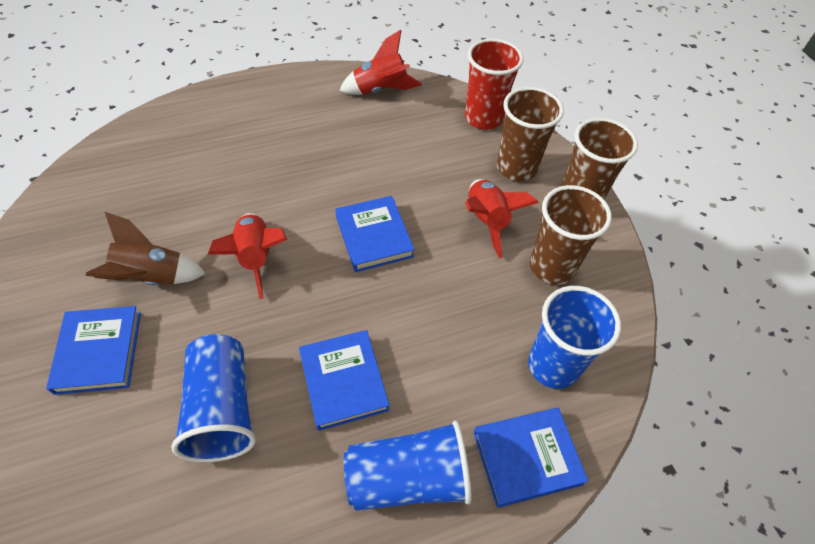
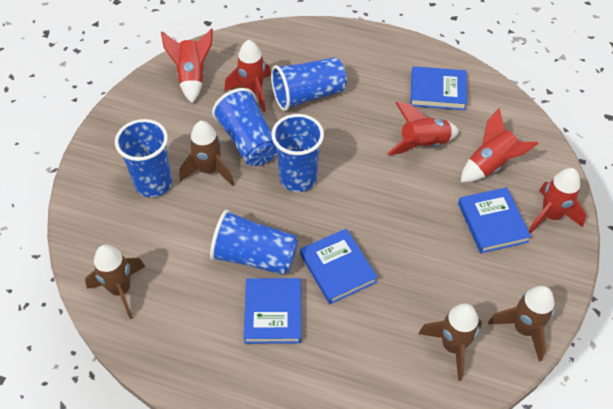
blue cup: [171,334,256,462] [344,420,471,511] [528,286,621,389] = 3 -> [115,119,172,198] [210,209,298,275] [212,88,277,166] [271,57,347,111] [271,114,324,192] = 5
brown cup: [497,87,564,181] [530,185,612,285] [562,118,638,200] = 3 -> none = 0
brown rocket: [86,212,206,286] = 1 -> [85,245,145,319] [180,121,234,186] [418,303,482,381] [488,286,555,362] = 4
red cup: [465,38,524,130] = 1 -> none = 0
red rocket: [208,213,287,299] [339,30,422,95] [465,179,539,258] = 3 -> [161,29,213,103] [225,40,271,112] [387,102,459,155] [461,108,538,182] [529,168,586,234] = 5

